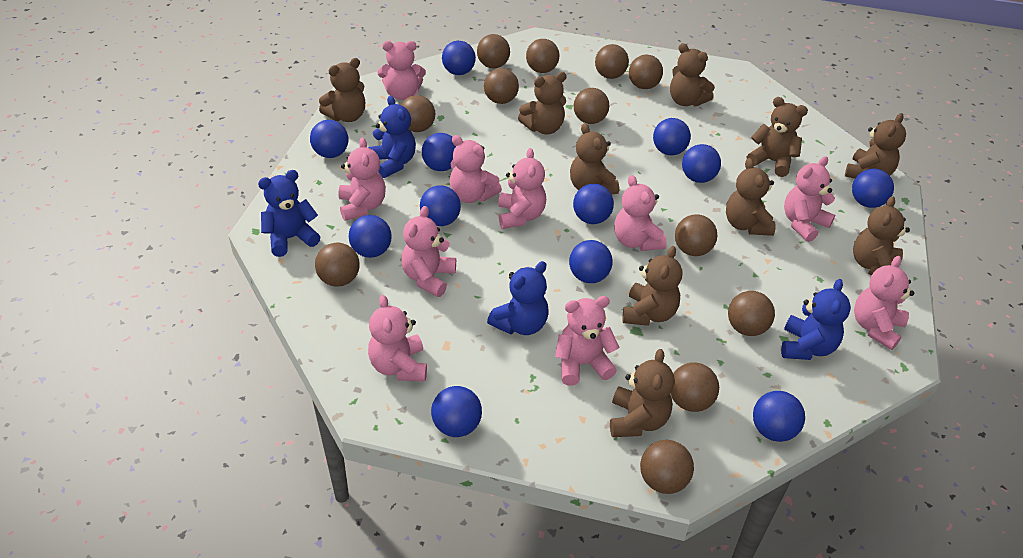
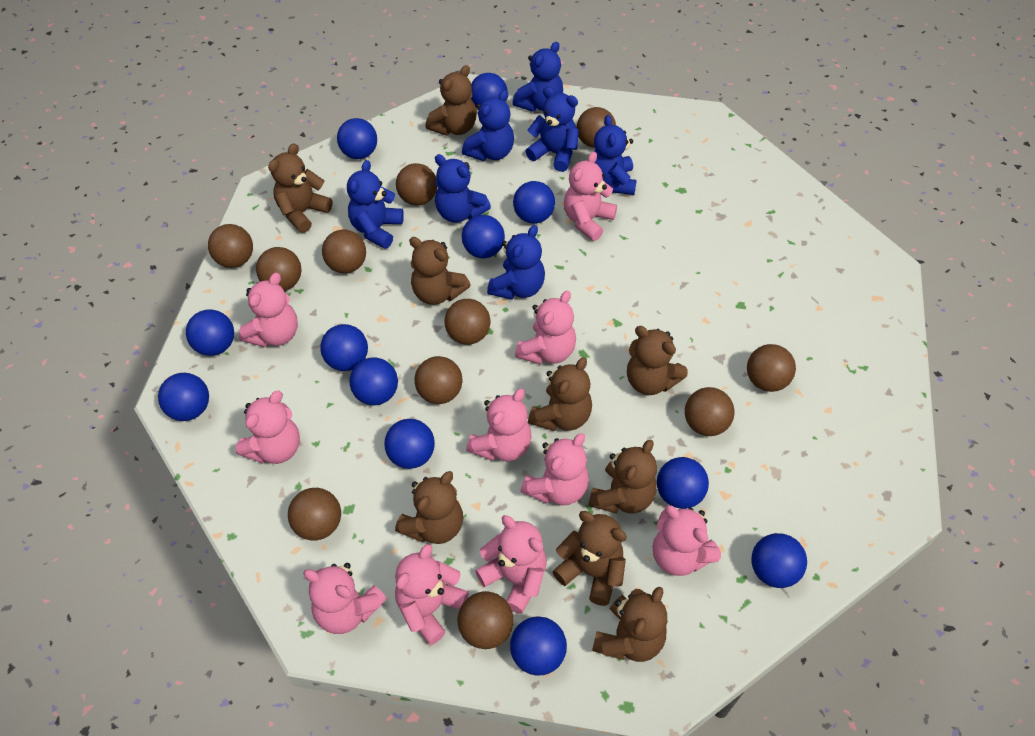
blue teddy bear: [258,170,320,257] [368,96,416,178] [487,261,548,335] [781,279,851,360] = 4 -> [347,160,404,249] [435,154,491,223] [462,90,514,161] [487,225,545,300] [513,42,563,112] [525,87,579,172] [594,115,637,195] = 7
brown ball: [315,243,360,287] [401,95,435,132] [477,34,510,68] [484,68,519,104] [526,39,559,73] [573,88,609,124] [595,44,629,79] [629,55,663,89] [640,440,694,494] [670,362,719,412] [675,214,717,256] [728,291,775,336] = 12 -> [208,224,253,268] [256,247,302,291] [288,488,341,541] [322,230,366,273] [396,163,437,205] [415,356,462,404] [444,299,491,345] [457,591,513,649] [577,107,616,148] [685,387,735,436] [747,344,796,392] = 11
brown teddy bear: [319,58,365,122] [518,72,567,134] [570,123,619,194] [610,349,675,437] [622,246,682,326] [670,43,715,106] [726,158,776,236] [747,97,808,177] [845,113,906,179] [853,196,910,275] = 10 -> [268,143,332,233] [395,471,463,544] [409,237,471,305] [425,65,477,136] [528,357,592,431] [552,511,627,606] [588,439,657,514] [592,587,667,662] [627,326,688,395] = 9

